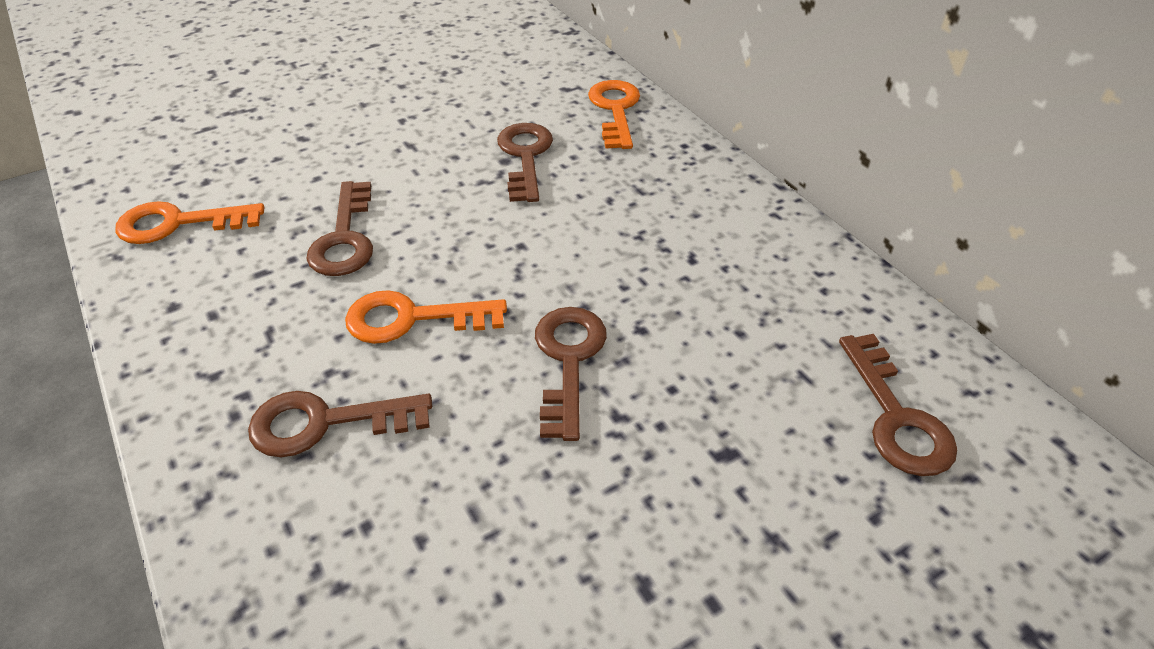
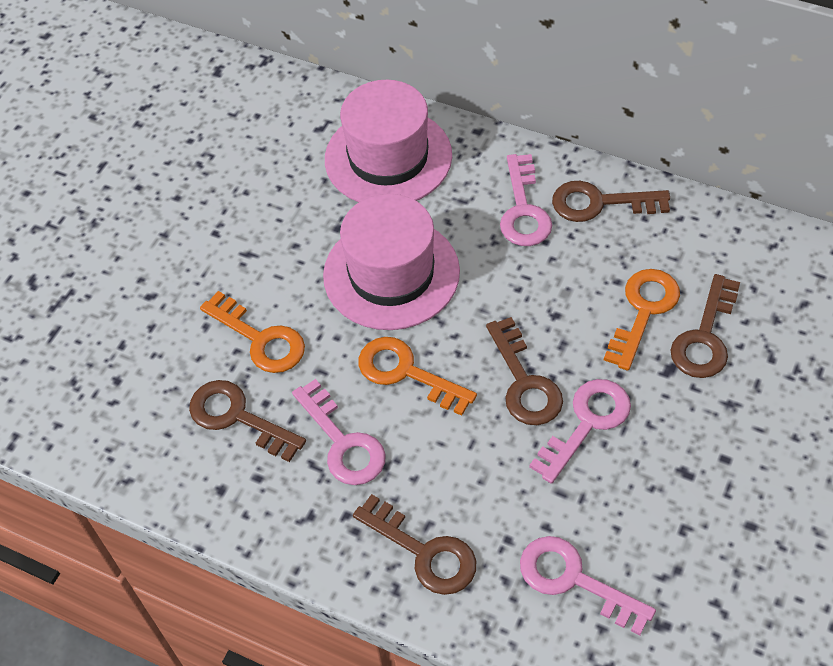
pink hat: none = 0 -> [323,194,460,330] [325,80,452,202] = 2
pink key: none = 0 -> [292,379,386,485] [500,154,552,246] [520,536,656,635] [529,379,631,484] = 4

